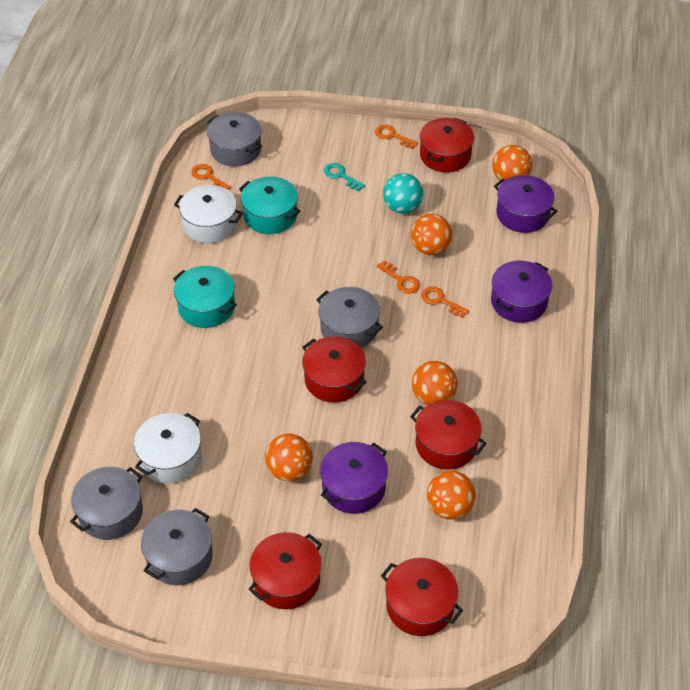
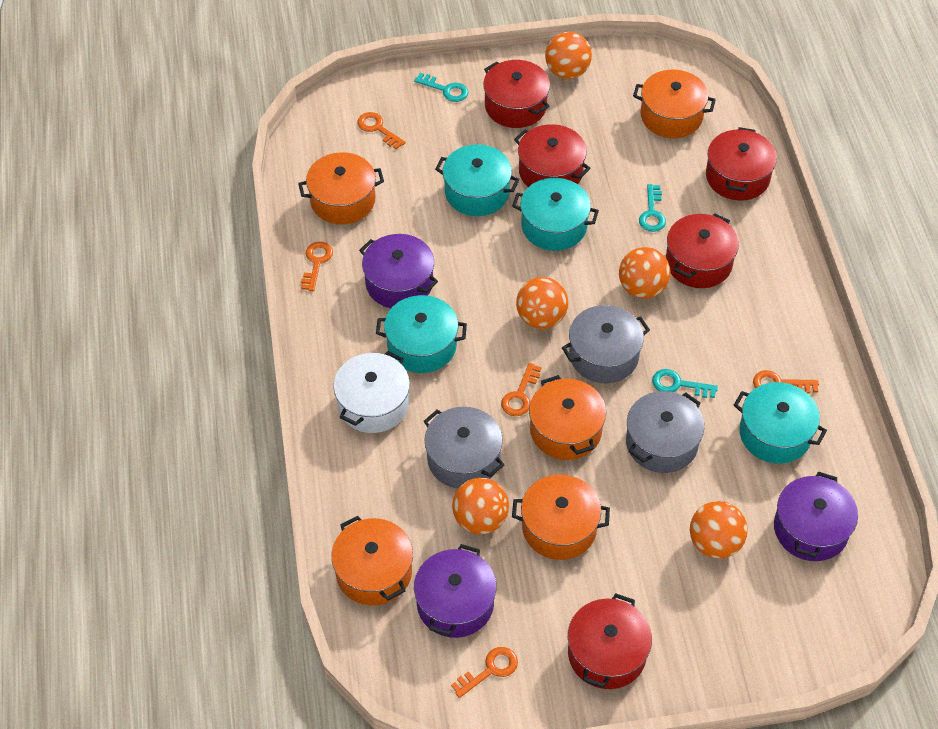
grey pot: [70,467,143,540] [141,508,213,585] [207,112,262,167] [316,287,383,348] = 4 -> [424,407,504,489] [562,305,650,383] [626,391,704,473] = 3
orange key: [191,164,231,190] [375,125,418,149] [377,260,420,294] [421,286,469,318] = 4 -> [301,241,333,291] [357,112,406,149] [451,647,518,698] [501,363,541,416] [753,370,819,394] = 5
orange pot: none = 0 -> [298,152,384,224] [331,516,413,606] [512,475,610,560] [529,375,606,460] [633,70,716,138] = 5
turquoise ball: [383,173,423,214] = 1 -> none = 0
turquoise key: [324,163,365,191] = 1 -> [414,73,468,102] [639,184,666,232] [652,369,718,398] = 3
turquoise pot: [173,266,237,328] [239,176,301,234] = 2 -> [376,295,467,373] [435,144,520,216] [512,178,599,251] [734,382,827,464] = 4
white pot: [134,413,202,484] [174,185,243,243] = 2 -> [334,351,410,433] = 1

